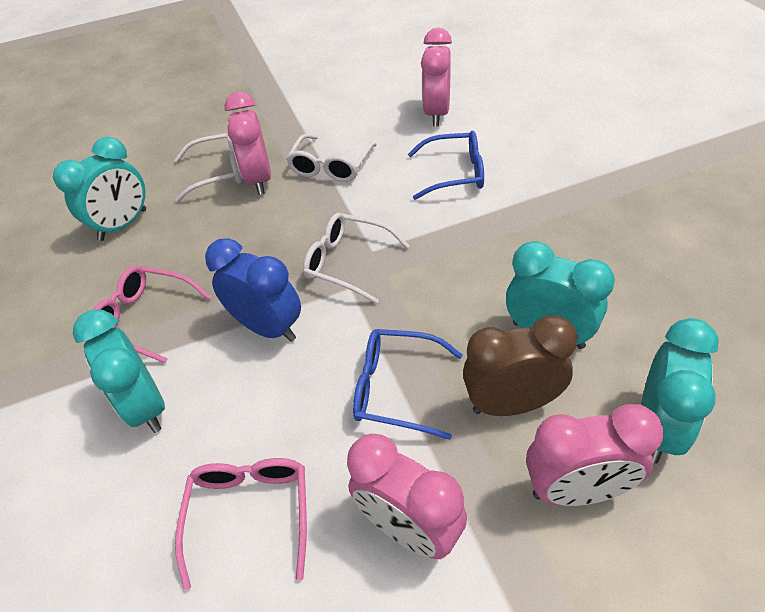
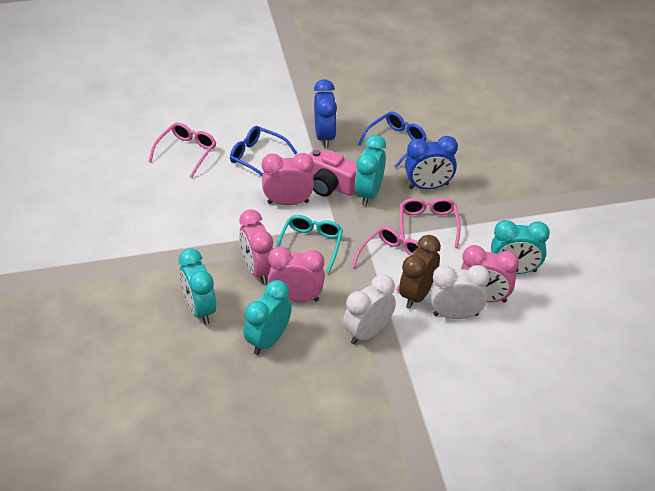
blue clock: [205,238,301,342] = 1 -> [314,79,337,148] [405,136,458,189] = 2
pink camera: none = 0 -> [309,148,357,197] = 1
pink glasses: [93,266,211,363] [175,458,307,590] = 2 -> [149,122,216,178] [352,226,419,291] [400,198,460,248] = 3
turquoise glasses: none = 0 -> [276,215,343,273] = 1
white clock: none = 0 -> [343,275,396,345] [430,265,490,319] = 2
white glasses: [174,131,242,202] [286,134,377,182] [303,213,410,304] = 3 -> none = 0

